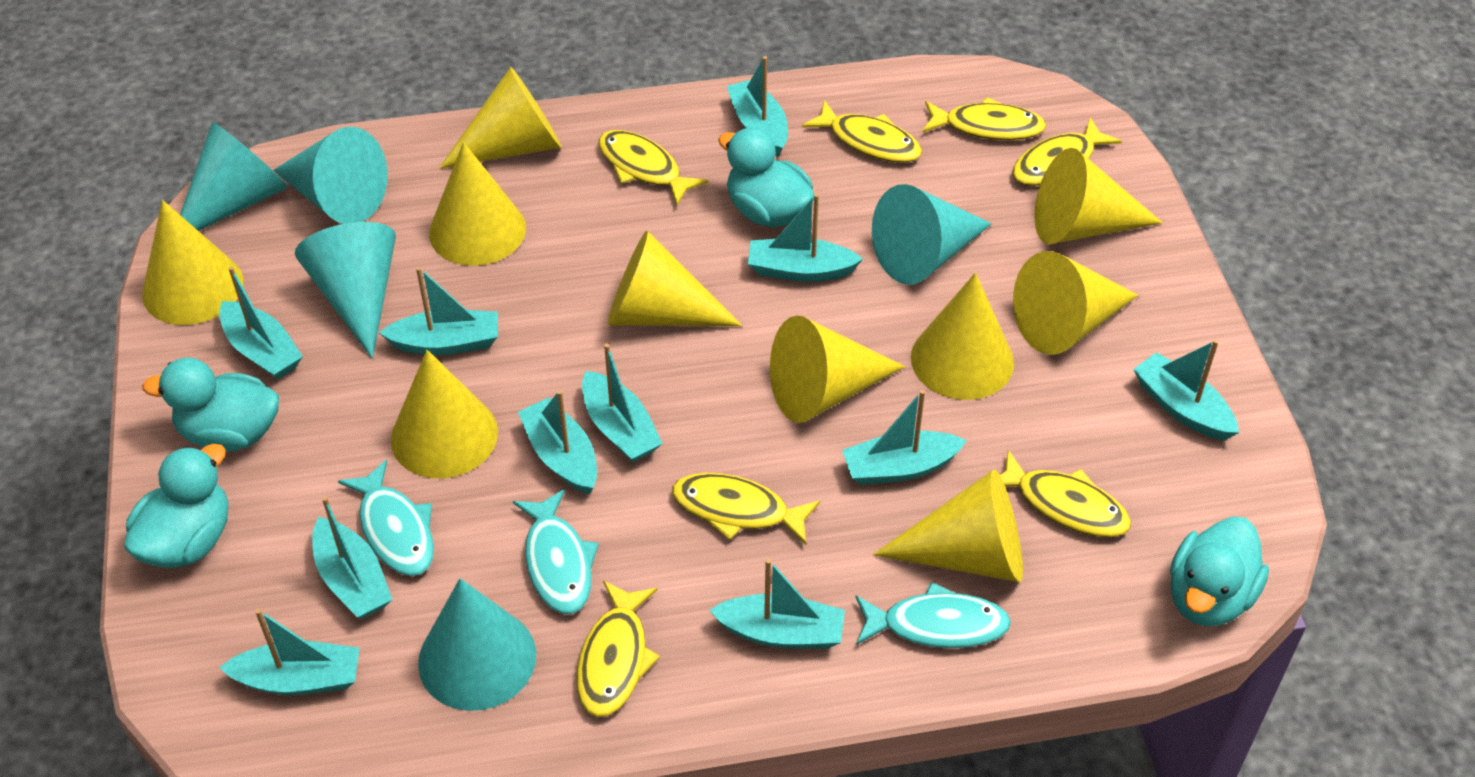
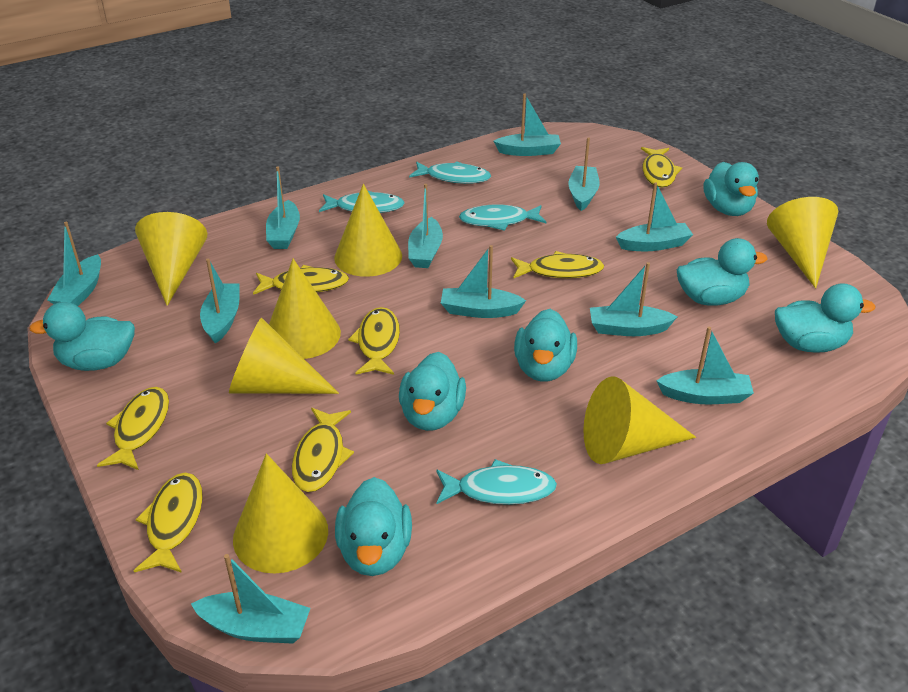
turquoise cone: [180,122,288,231] [273,127,388,224] [295,222,396,358] [418,578,536,711] [872,184,992,284] = 5 -> none = 0
turquoise duck: [124,444,228,568] [142,357,279,452] [718,127,814,227] [1170,517,1269,626] = 4 -> [29,302,135,371] [335,477,412,576] [399,352,466,431] [514,309,577,382] [676,238,767,306] [703,162,759,216] [775,283,875,353] = 7
turquoise fish: [338,460,434,576] [513,489,599,614] [855,582,1011,648] = 3 -> [319,191,405,213] [409,161,491,184] [436,459,557,505] [459,204,547,231] = 4
yellow cone: [142,200,243,325] [391,350,498,478] [429,142,526,266] [439,67,562,169] [608,231,742,326] [770,316,905,423] [873,469,1023,582] [911,273,1014,400] [1013,251,1138,355] [1034,148,1163,244] = 10 -> [135,212,207,306] [229,318,339,394] [233,453,328,573] [269,258,341,359] [334,184,402,277] [583,376,696,464] [767,197,838,289] = 7

